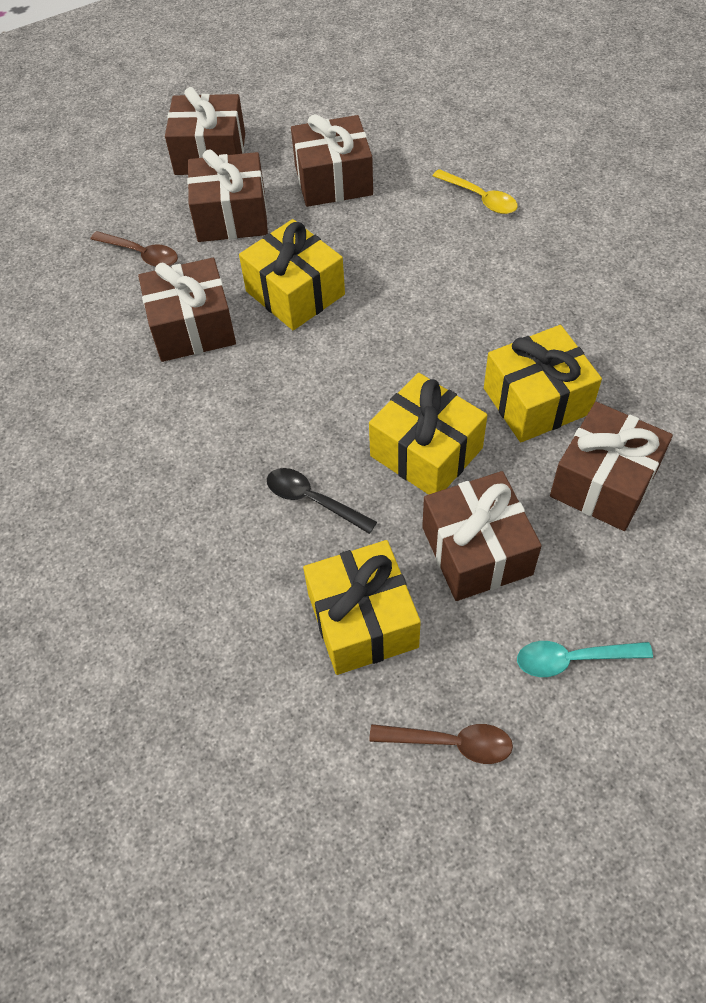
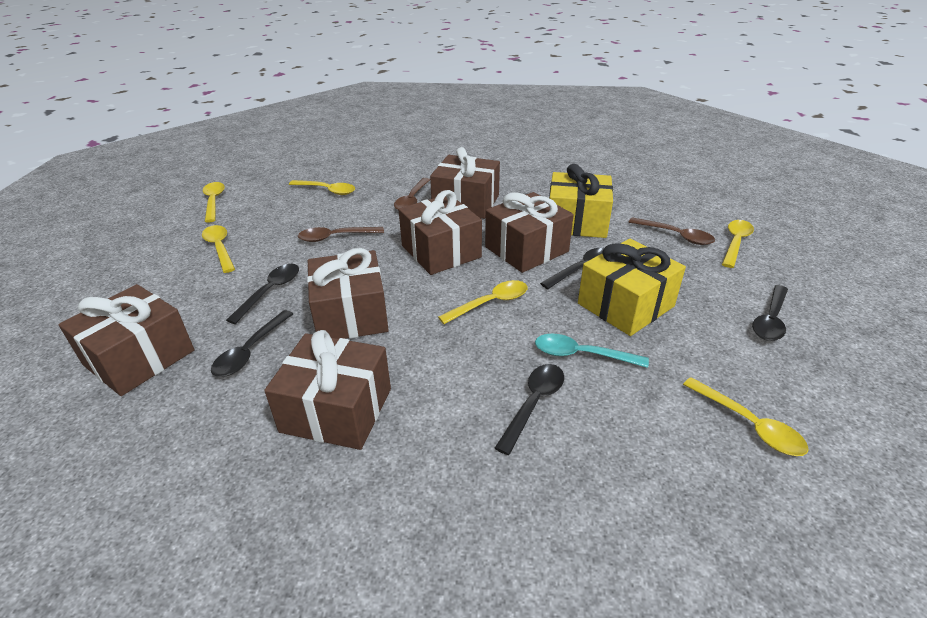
black spoon: [267,468,377,534] = 1 -> [211,310,293,377] [226,264,299,324] [495,364,564,455] [540,248,604,289] [752,285,788,341] = 5
brown spoon: [90,231,178,267] [369,724,513,764] = 2 -> [298,227,384,242] [394,178,430,210] [629,217,715,245] = 3
yellow gift: [239,219,345,331] [303,540,421,675] [369,373,487,495] [484,325,602,442] = 4 -> [549,164,613,238] [578,239,686,336] = 2
yellow spoon: [433,169,518,214] = 1 -> [202,225,235,273] [203,182,225,222] [289,180,355,195] [438,280,528,324] [683,377,809,456] [722,220,754,268] = 6

